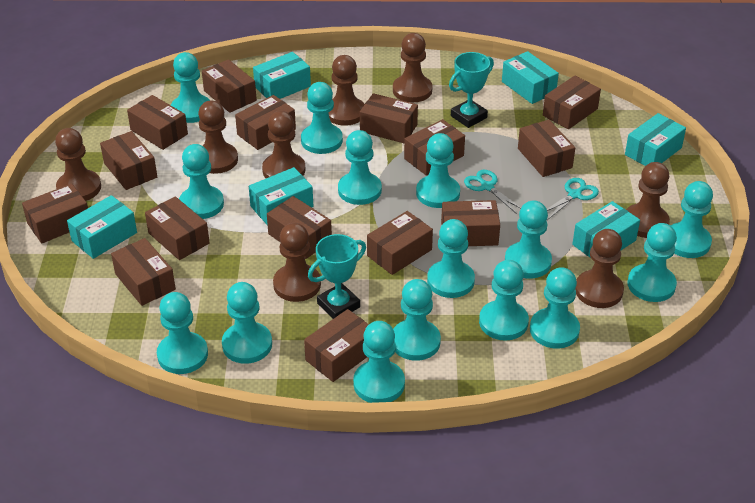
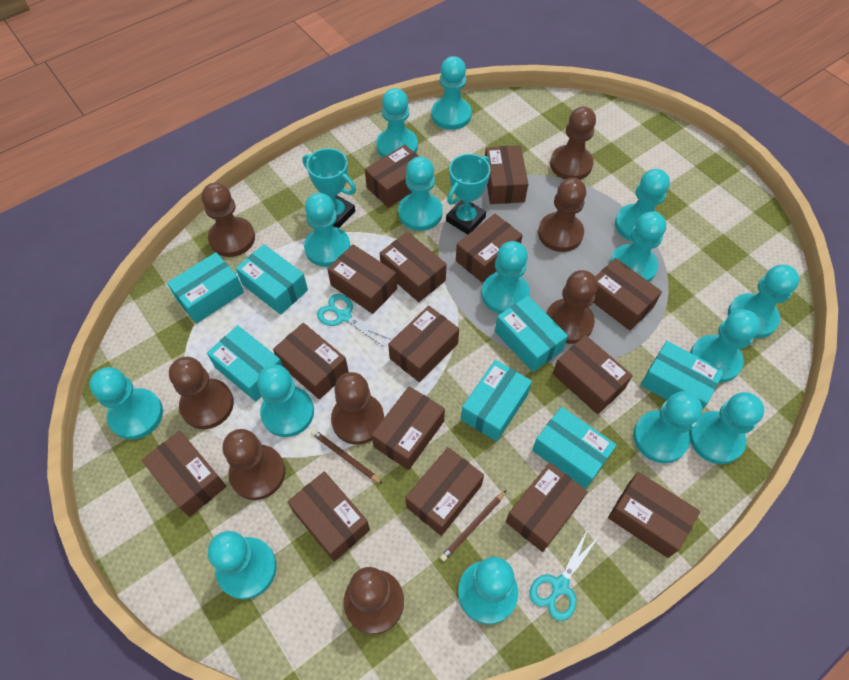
brown pencil: none = 0 -> [311,429,383,484] [440,491,506,561] = 2
turquoise box: [67,195,137,259] [249,167,313,226] [253,52,311,99] [502,51,559,104] [572,201,640,258] [625,113,686,166] = 6 -> [167,252,244,324] [207,325,283,402] [236,244,308,315] [461,360,532,442] [495,296,568,372] [532,407,617,489] [640,341,724,410] = 7

